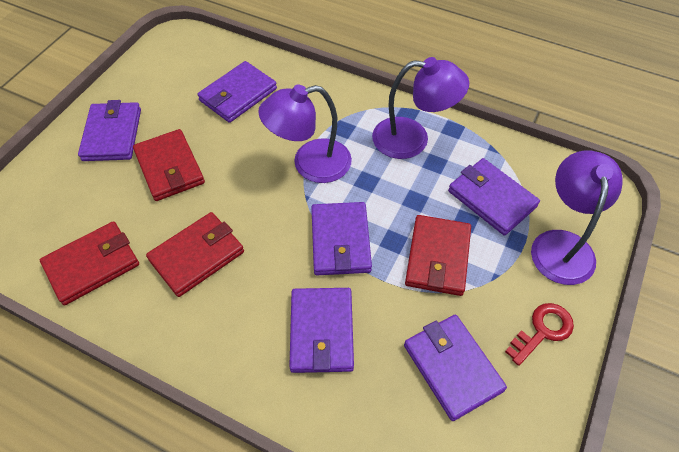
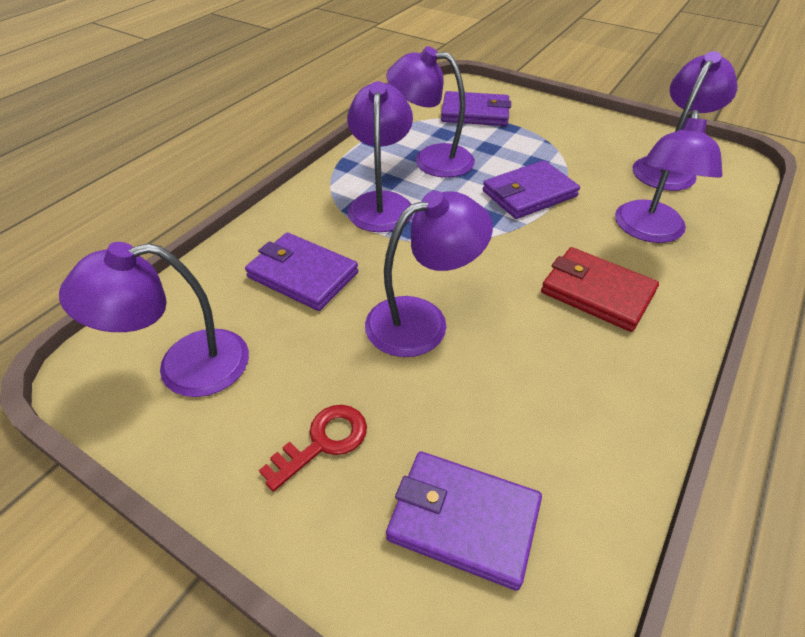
purple lamp: [258,85,352,183] [372,57,469,159] [531,150,623,285] = 3 -> [59,242,249,397] [347,81,413,232] [365,191,493,357] [386,46,475,178] [615,110,722,243] [633,51,738,191] = 6
purple wallet: [78,100,141,161] [198,61,277,123] [289,288,354,373] [311,202,372,275] [404,314,507,421] [448,158,540,236] = 6 -> [245,233,359,311] [386,451,542,591] [441,91,511,126] [483,160,580,219] = 4
red wallet: [40,221,139,305] [133,129,205,201] [146,212,244,297] [405,215,471,296] = 4 -> [541,247,659,332] = 1

